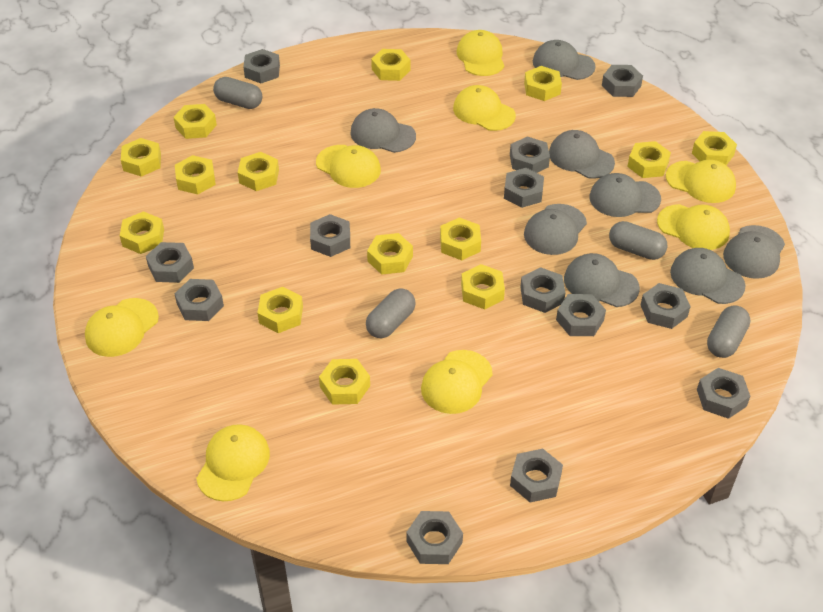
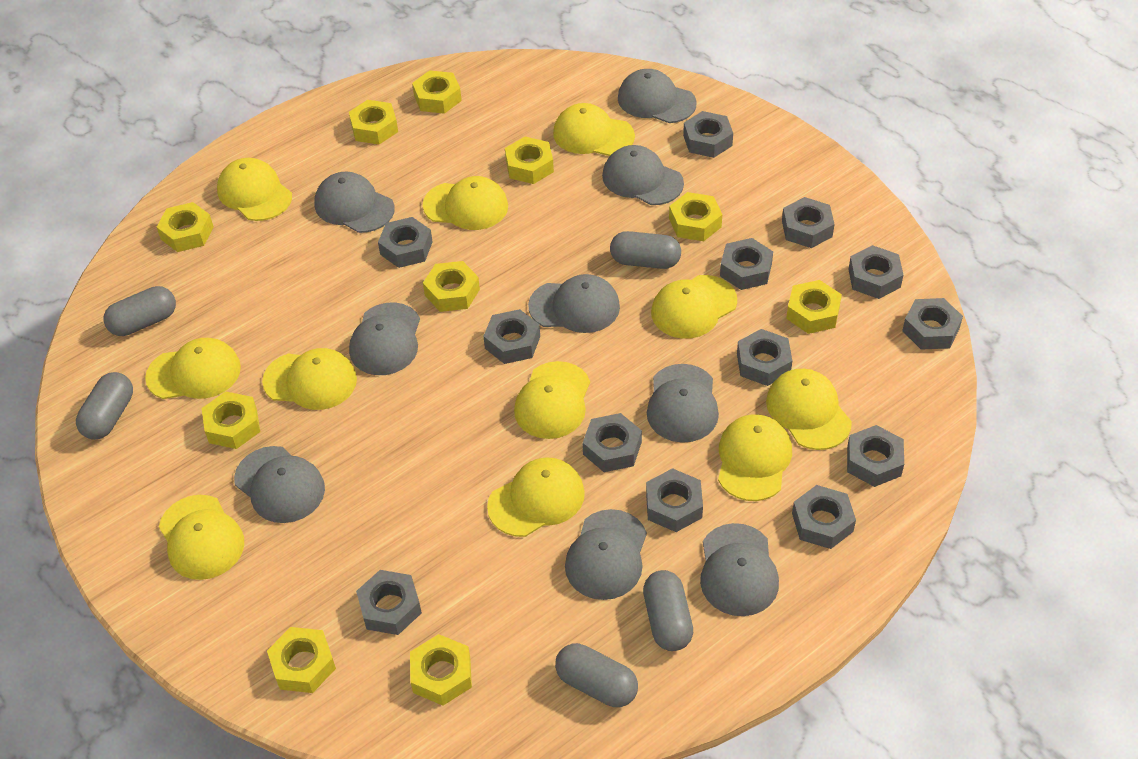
grey cap: [350,108,416,153] [524,204,587,255] [533,40,596,80] [549,130,615,179] [564,253,640,307] [590,173,661,217] [670,248,746,304] [723,225,785,279] = 8 -> [234,446,325,523] [314,172,395,233] [349,303,420,375] [528,274,620,333] [565,509,647,600] [602,145,684,205] [618,69,697,123] [647,364,719,443] [700,523,779,616] = 9
grey capsule: [213,77,262,109] [366,288,416,338] [609,221,668,260] [707,306,750,358] = 4 -> [76,372,133,440] [103,286,176,336] [555,643,638,707] [610,231,681,269] [643,570,693,651] = 5
yellow cap: [85,298,159,357] [196,424,270,501] [316,145,381,188] [421,350,492,414] [453,85,516,131] [457,30,504,76] [657,204,730,250] [666,160,736,203] = 8 -> [145,338,241,399] [159,495,244,580] [217,158,292,221] [262,348,357,410] [423,176,508,230] [487,457,585,537] [514,361,590,439] [553,103,635,156] [651,275,737,339] [718,414,792,501] [766,369,852,450] = 11
yellow nut: [120,211,164,254] [121,138,161,177] [173,104,217,139] [175,155,216,194] [238,152,279,191] [257,287,303,333] [319,359,370,405] [367,233,413,275] [371,49,410,81] [440,217,481,260] [461,264,505,309] [524,66,562,101] [627,141,671,178] [692,131,737,165] = 14 -> [157,202,214,252] [202,391,260,449] [267,627,336,693] [349,100,398,145] [410,634,472,706] [412,70,462,114] [423,261,480,312] [505,137,554,184] [669,192,722,241] [786,280,842,334] = 10

